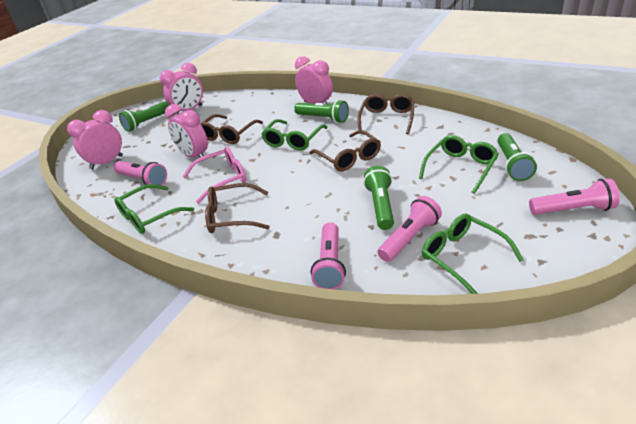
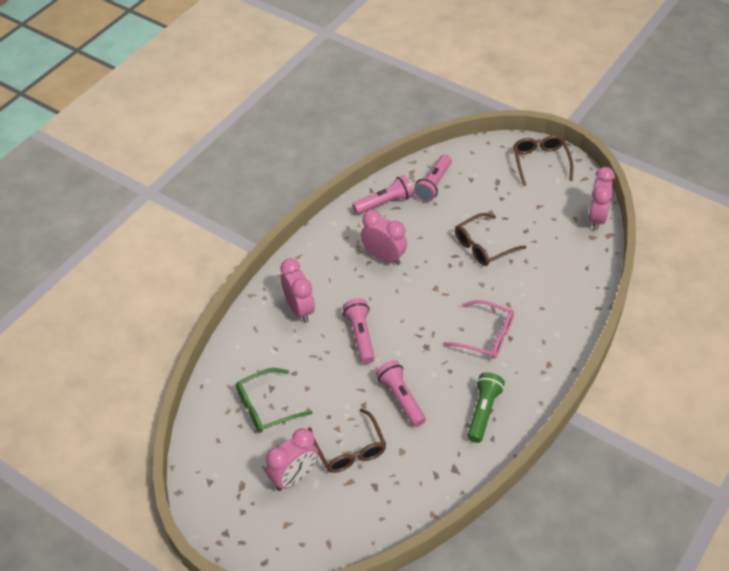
brown glasses: [200,114,263,144] [205,183,270,233] [309,130,381,171] [358,94,414,134] = 4 -> [308,408,386,473] [455,213,526,266] [513,135,573,186] = 3
green flashlight: [119,101,169,132] [294,100,349,123] [363,166,394,230] [497,133,537,181] = 4 -> [467,372,505,443] = 1
green glasses: [114,184,194,234] [261,119,328,151] [419,135,499,194] [422,213,524,294] = 4 -> [236,368,312,433] = 1

